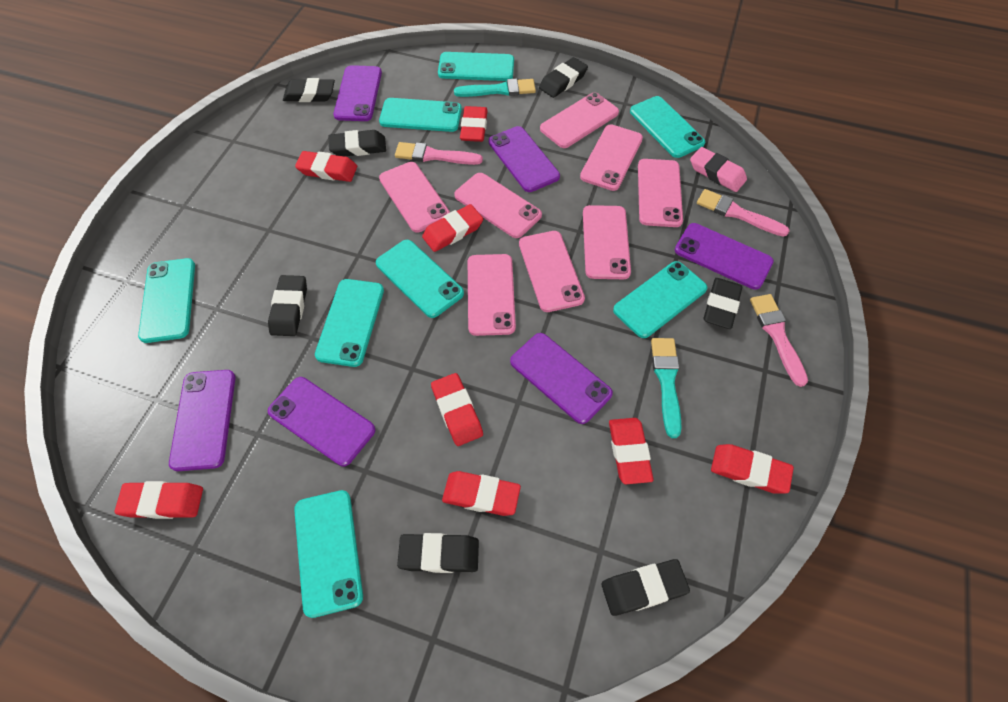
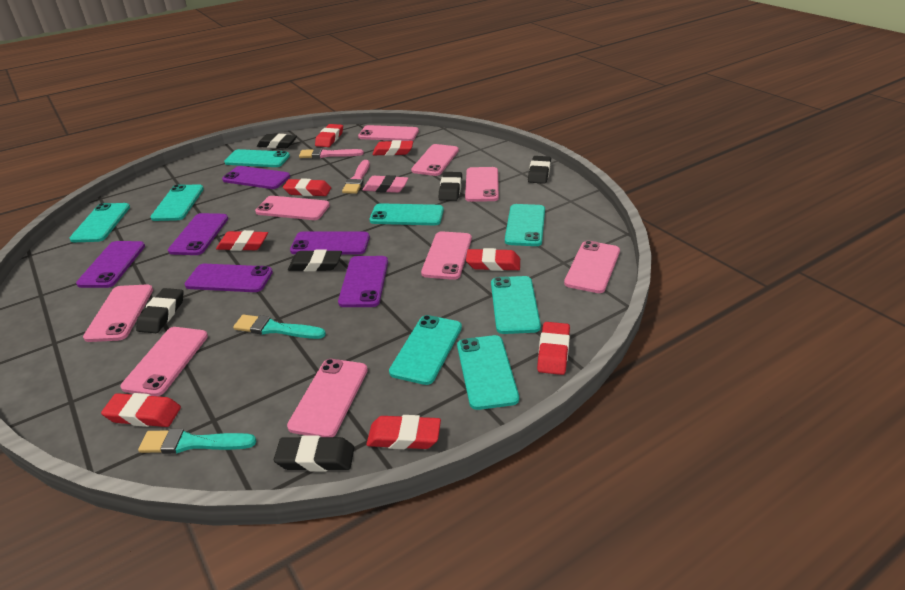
black eraser: [268,275,307,336] [283,78,335,102] [329,130,386,156] [397,533,479,573] [539,57,588,98] [601,559,690,616] [704,278,742,329] = 7 -> [136,288,184,333] [257,134,297,148] [274,435,354,472] [288,249,342,271] [439,172,462,201] [528,156,551,184] = 6
pink brush: [395,142,483,165] [697,189,790,237] [750,294,808,387] = 3 -> [299,148,364,158] [342,160,370,194] = 2
pink phone: [379,162,450,233] [454,173,542,238] [468,254,516,336] [519,231,585,312] [540,92,619,148] [580,125,643,191] [583,205,631,279] [638,159,683,227] = 8 -> [83,285,153,342] [120,327,208,396] [255,196,330,220] [287,359,368,437] [358,125,419,141] [411,144,459,176] [421,231,472,280] [465,167,499,202] [564,241,620,293] = 9

